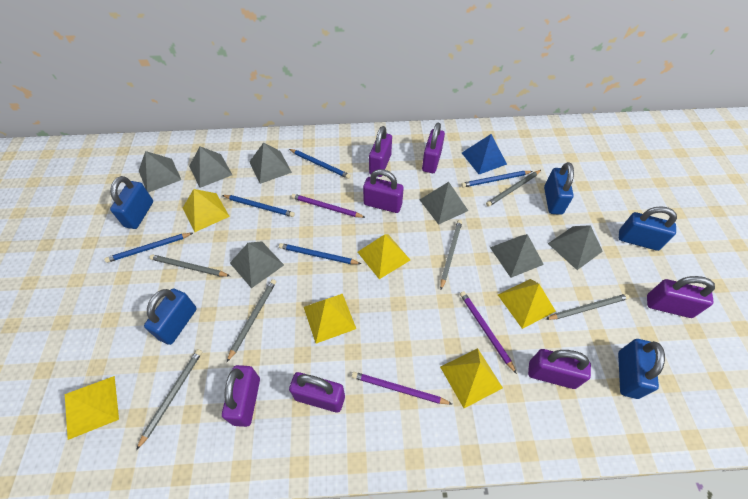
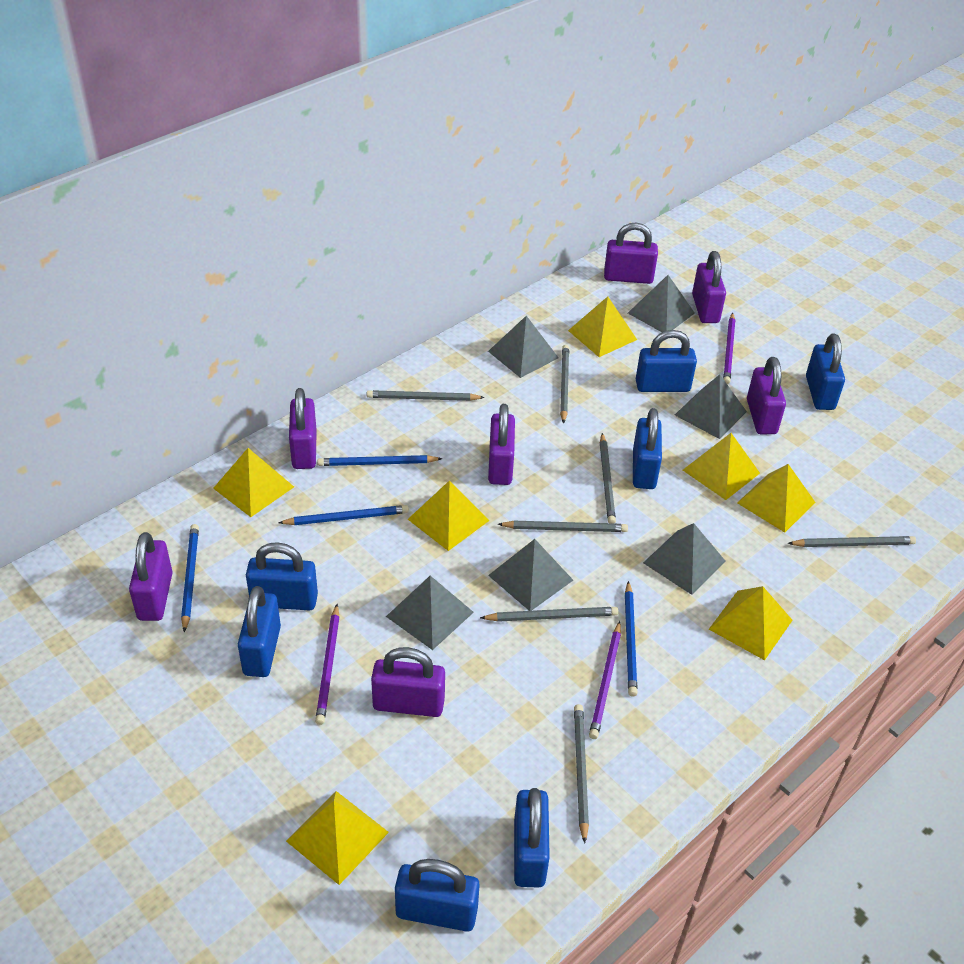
blue padlock: [110,176,153,229] [144,289,197,345] [544,162,574,215] [618,339,665,399] [619,206,677,251] = 5 -> [238,586,281,677] [246,542,318,610] [395,859,480,932] [514,788,550,888] [633,408,662,489] [636,330,697,392] [806,334,845,410] = 7
blue pencil: [105,233,193,263] [222,195,295,217] [279,243,361,264] [289,149,351,179] [461,171,533,187] = 5 -> [181,524,199,632] [278,505,409,525] [317,455,442,466] [625,581,638,697] = 4
blue pyramid: [462,134,507,174] = 1 -> none = 0
grey pencil: [136,349,202,450] [150,254,230,276] [227,279,276,362] [440,220,462,289] [486,170,541,207] [545,294,630,320] = 6 -> [367,390,485,401] [480,607,618,622] [498,521,628,532] [560,345,569,424] [574,704,589,843] [600,433,616,524] [788,536,916,547] = 7
grey pyramid: [139,151,181,193] [189,146,232,188] [230,241,284,288] [249,143,292,184] [420,182,468,225] [490,234,544,278] [548,225,603,270] = 7 -> [386,576,474,650] [488,316,559,378] [488,539,573,611] [628,275,695,332] [643,523,726,595] [675,374,747,439] = 6
yellow pyramid: [65,376,119,440] [183,189,230,232] [304,294,356,344] [358,234,410,279] [440,348,503,408] [498,279,556,329] = 6 -> [213,448,294,517] [286,791,389,885] [408,480,490,551] [568,297,637,357] [683,433,760,500] [709,586,793,660] [737,464,816,533] = 7

